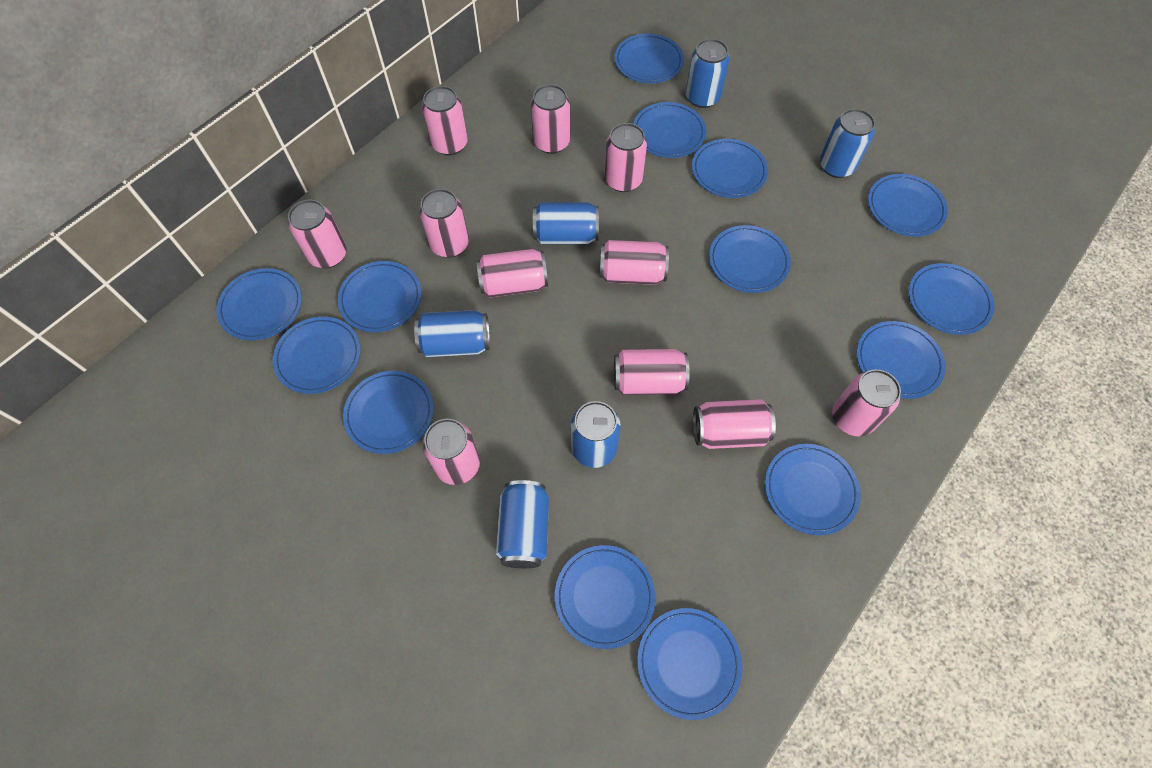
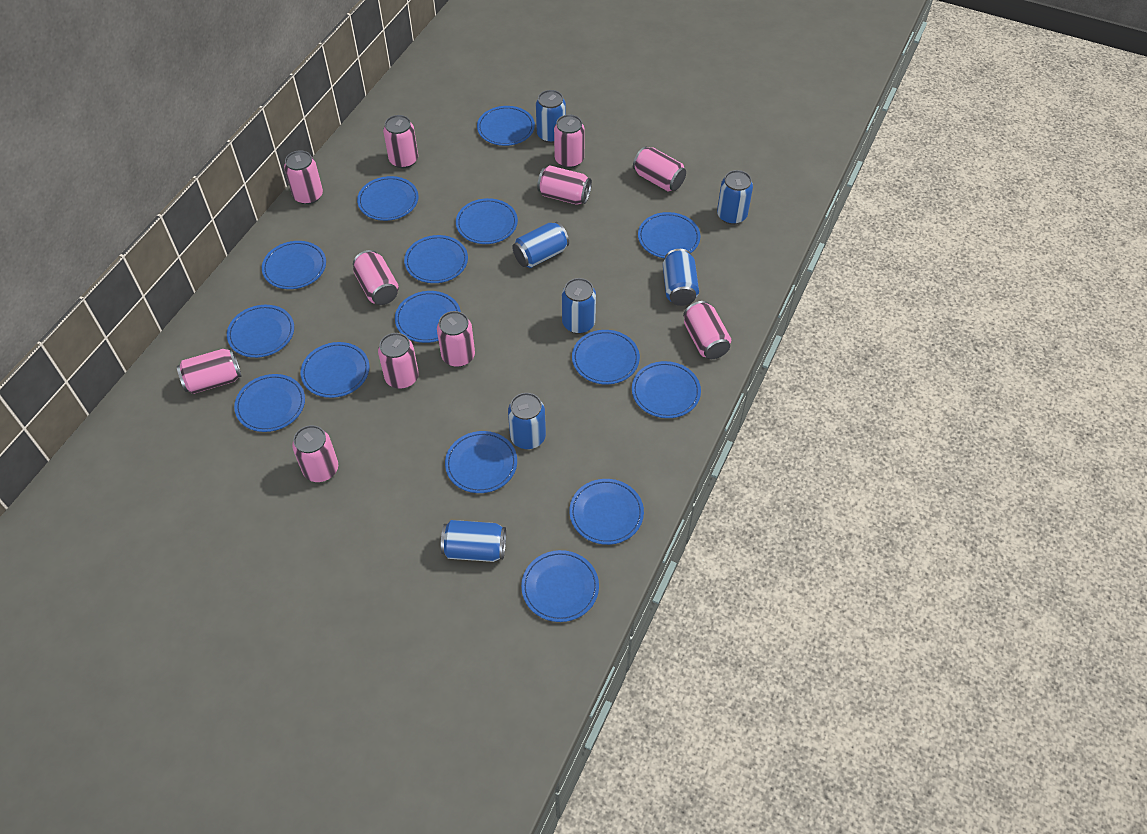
blue can: [414,310,490,357] [496,480,549,568] [533,202,599,244] [571,401,621,468] [686,39,730,108] [820,109,875,178] = 6 -> [441,520,506,562] [508,393,546,449] [512,222,569,268] [536,90,566,143] [562,278,596,334] [663,249,699,306] [717,170,753,225] = 7
blue plate: [216,268,302,340] [273,317,361,394] [338,261,422,332] [343,371,434,454] [555,545,655,649] [615,33,684,83] [633,102,706,158] [637,608,742,720] [692,139,768,198] [709,225,791,293] [765,444,861,535] [857,321,946,399] [868,174,948,237] [909,263,994,335] = 14 -> [227,305,294,358] [234,374,305,432] [262,241,326,289] [300,342,369,398] [357,176,419,221] [395,291,461,343] [404,235,468,283] [445,431,517,493] [456,198,518,244] [477,106,535,146] [521,550,599,622] [569,479,644,545] [572,330,640,384] [632,361,701,418] [638,212,701,258] = 15

